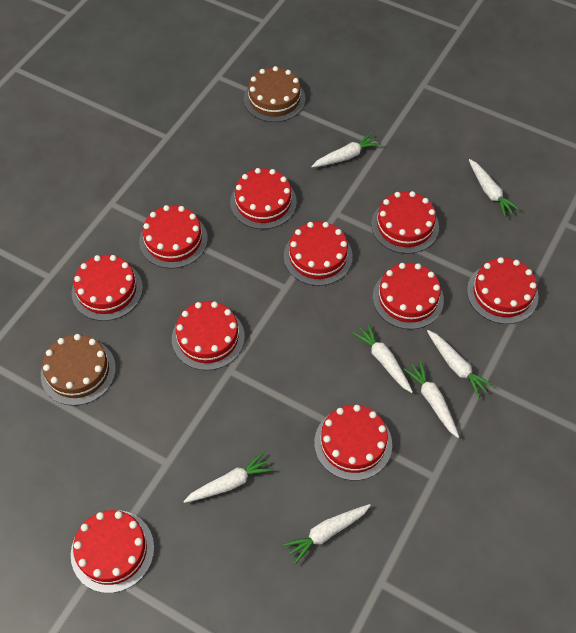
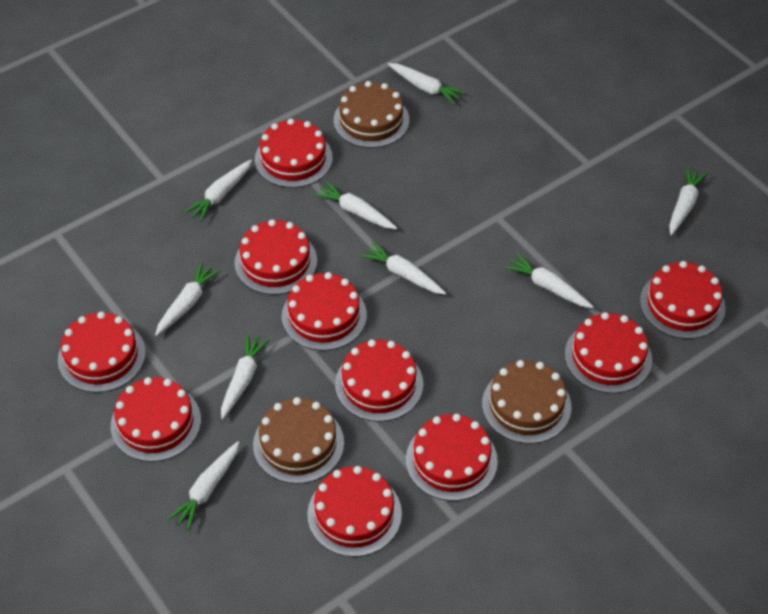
brown cake: [41,334,116,406] [244,66,305,122] = 2 -> [253,397,344,484] [333,81,409,148] [482,360,572,444] = 3
white carrot: [183,452,273,503] [283,504,371,564] [311,133,381,168] [352,323,413,393] [403,361,459,438] [427,330,494,398] [469,159,520,217] = 7 -> [155,262,221,336] [167,441,239,531] [184,160,252,222] [221,334,270,419] [314,181,397,229] [360,241,446,295] [388,63,466,105] [504,253,593,308] [669,166,708,235] = 9

